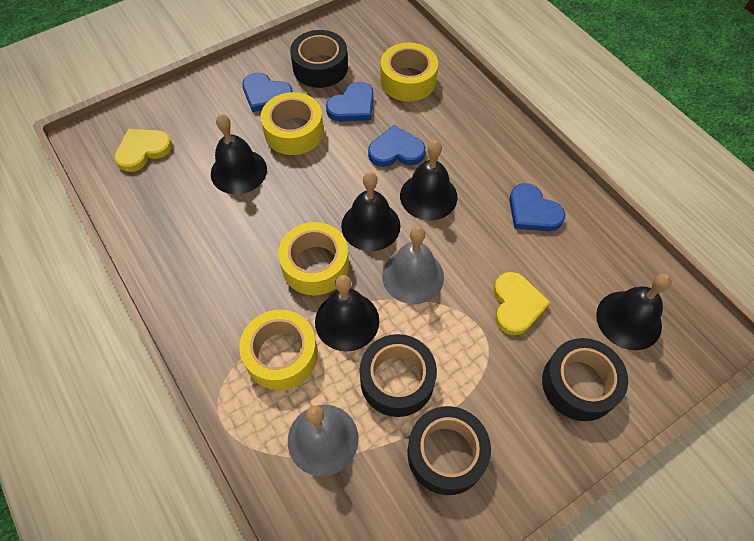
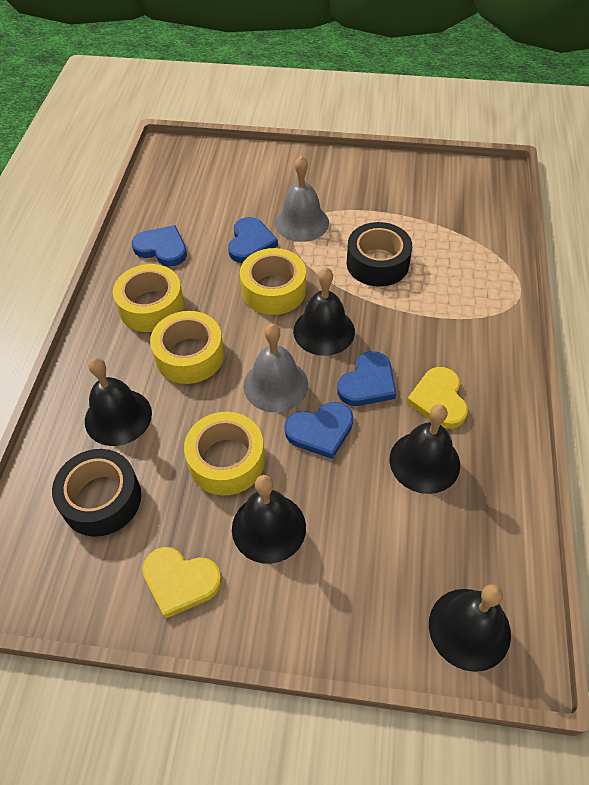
black tape: [290,30,348,88] [360,334,437,417] [407,406,491,495] [542,338,628,421] = 4 -> [52,449,141,536] [347,222,412,287] = 2

